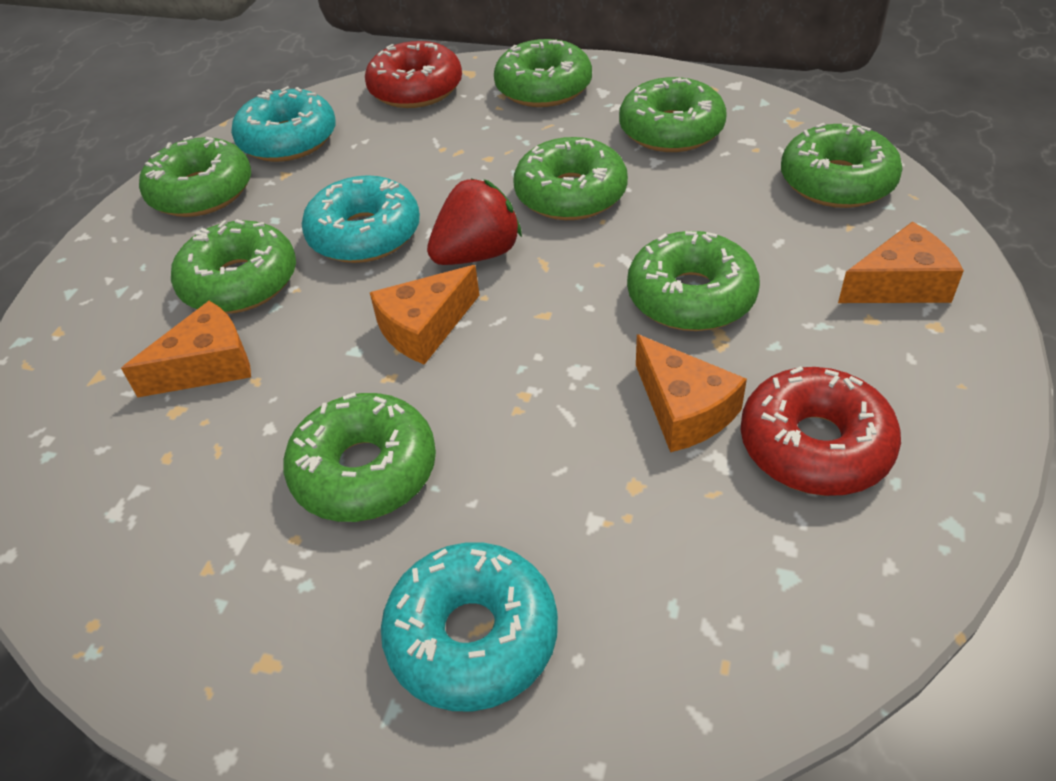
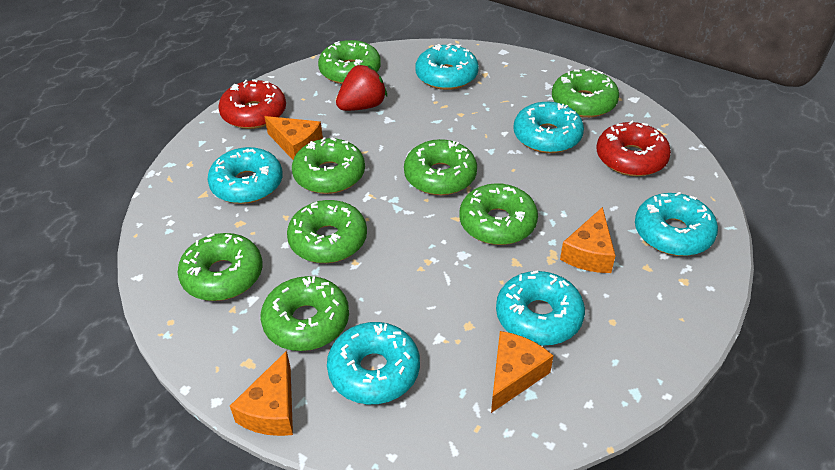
turquoise donut: [231,86,336,162] [302,175,420,263] [381,543,558,711] = 3 -> [207,147,283,204] [327,322,420,404] [415,43,479,90] [496,270,585,346] [513,102,584,153] [635,192,718,256] = 6

